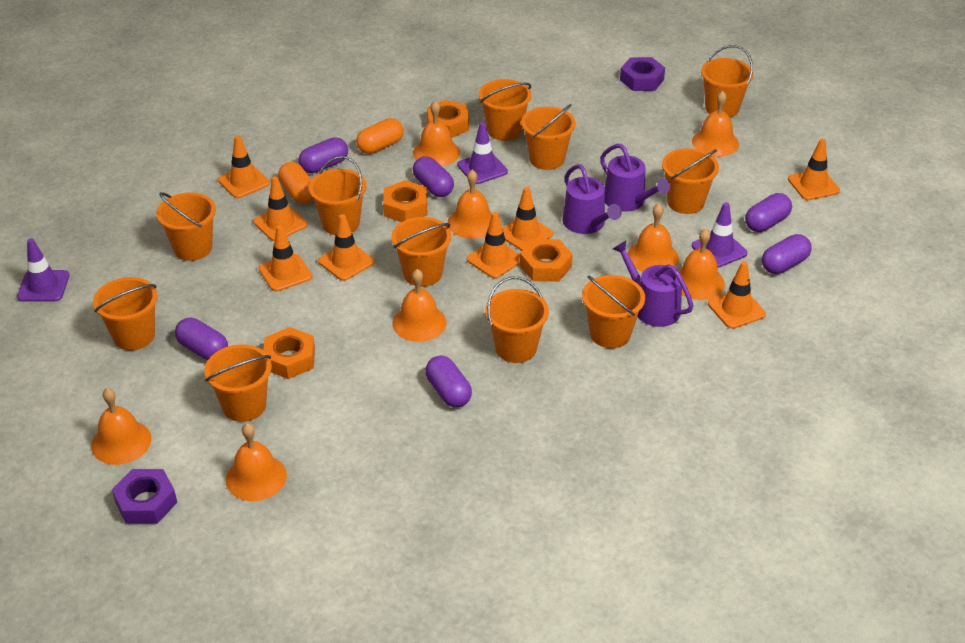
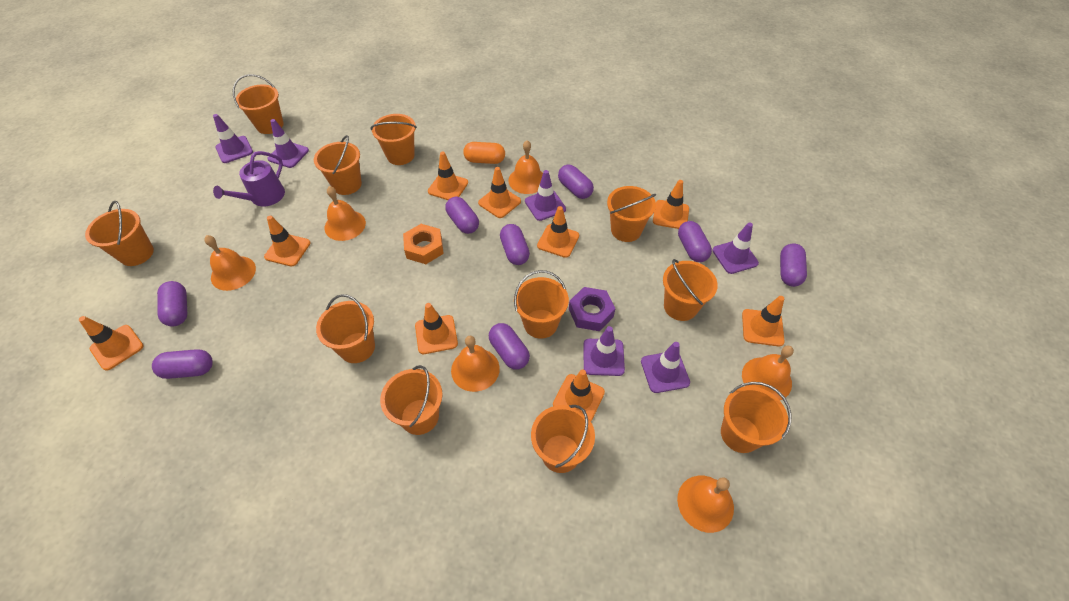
orange bell: [91,388,152,465] [226,423,287,501] [392,269,447,342] [413,101,460,166] [448,170,492,239] [628,204,679,272] [678,229,725,300] [692,91,739,157] = 8 -> [204,235,256,291] [325,186,366,241] [451,336,500,392] [508,140,543,194] [677,476,734,533] [742,345,794,400] = 6
orange capsule: [278,162,314,204] [356,118,404,154] = 2 -> [463,142,505,164] = 1
orange nut: [263,327,315,379] [383,180,427,222] [427,100,469,138] [520,239,573,282] = 4 -> [403,224,444,264] = 1
orange traffic cone: [218,135,270,198] [253,177,307,241] [258,225,312,292] [318,214,374,281] [467,212,520,278] [502,187,553,251] [708,261,766,329] [788,139,840,200] = 8 -> [79,316,144,371] [264,216,311,267] [415,303,458,354] [428,152,468,200] [478,167,521,218] [537,206,579,258] [553,369,605,421] [653,180,689,229] [742,296,785,347] = 9
purple capsule: [175,318,228,360] [299,137,348,173] [413,156,454,197] [425,356,472,408] [745,193,792,232] [762,234,812,274] = 6 -> [152,349,213,379] [157,281,187,326] [445,197,479,234] [489,323,530,370] [500,224,530,265] [558,165,594,199] [678,221,712,262] [780,243,807,287] = 8
purple nut: [112,469,177,524] [620,57,665,91] = 2 -> [569,287,615,331] = 1
purple traffic cone: [17,238,69,302] [457,122,508,184] [692,202,748,268] = 3 -> [213,114,253,163] [267,119,309,168] [525,170,566,221] [583,326,625,376] [641,342,690,393] [712,222,759,274] = 6
purple watering can: [563,164,622,234] [600,144,670,212] [613,241,693,327] = 3 -> [213,151,285,206] = 1

